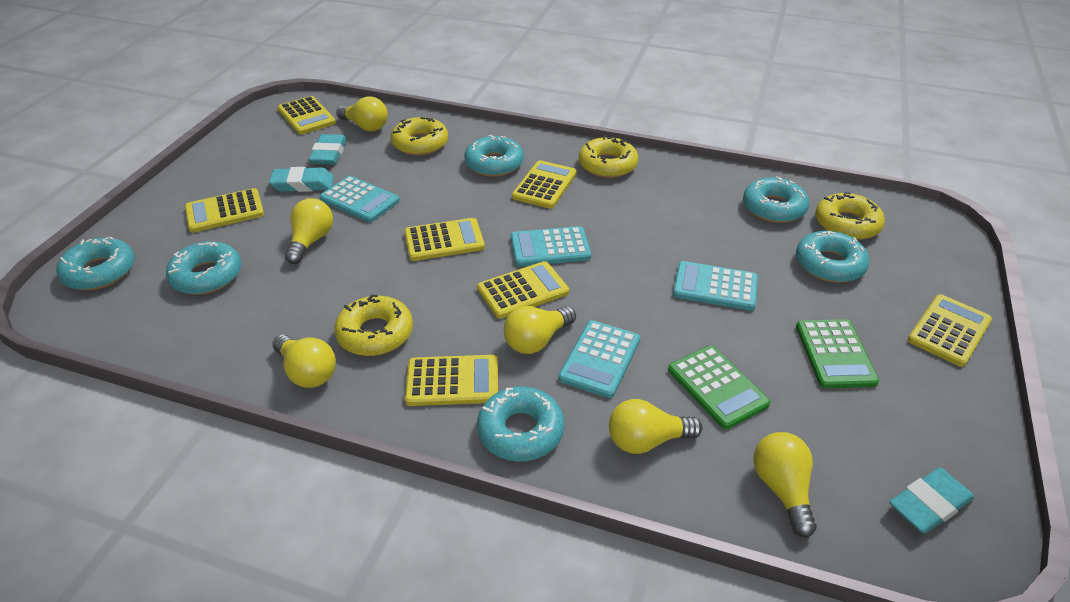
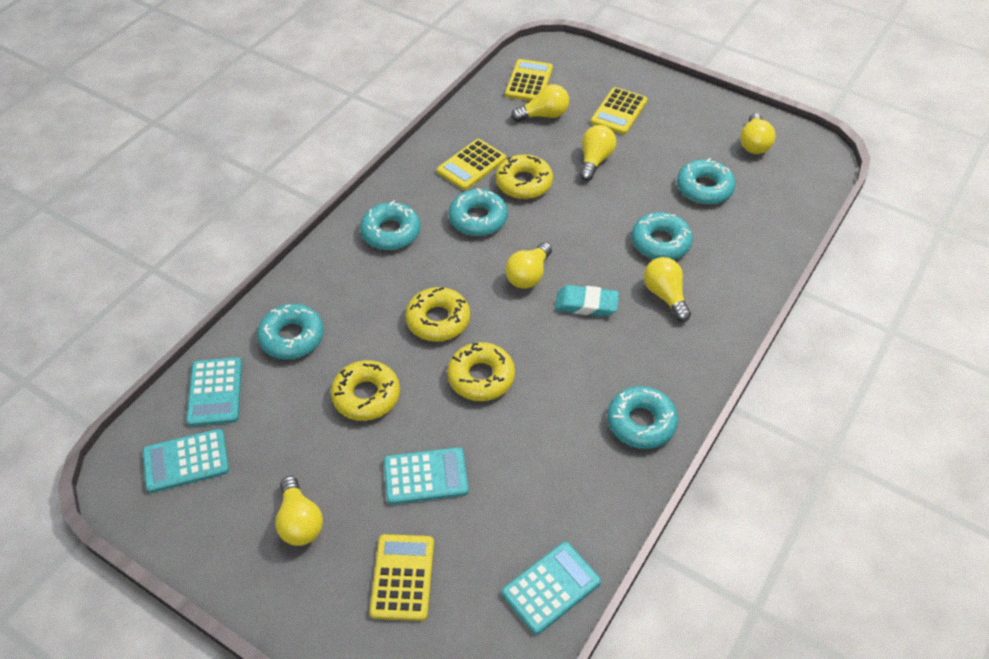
green calculator: [668,345,770,429] [796,319,879,388] = 2 -> none = 0
turquoise eraser: [269,167,334,192] [308,134,347,165] [889,467,974,534] = 3 -> [555,285,619,316] = 1
yellow calculator: [185,188,264,233] [278,96,336,135] [404,218,485,261] [405,355,498,406] [477,261,569,319] [512,160,577,209] [908,294,992,367] = 7 -> [370,534,434,621] [437,139,506,190] [505,59,553,101] [591,87,648,135] = 4

